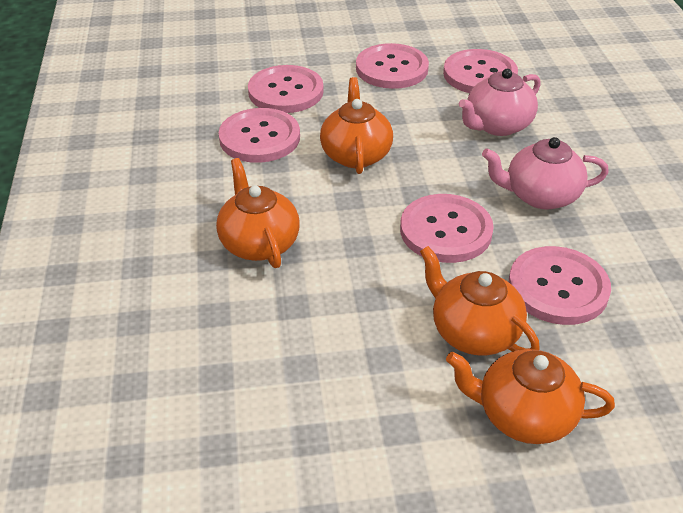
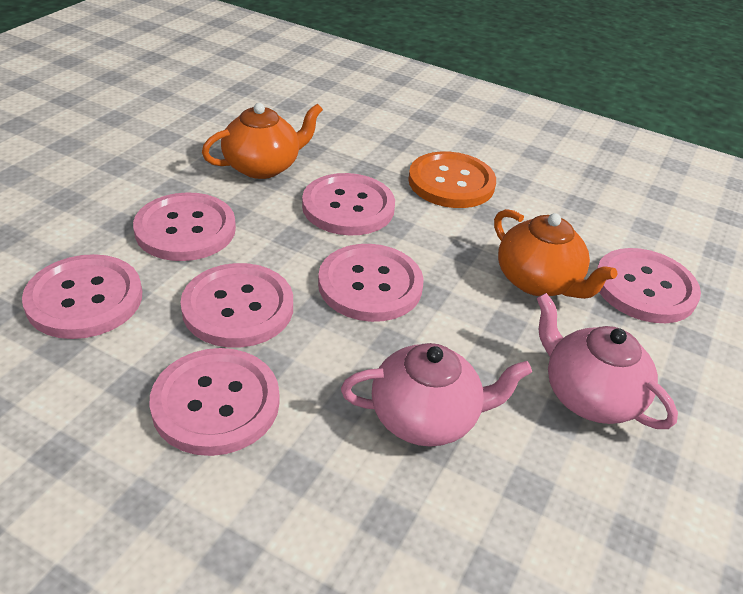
orange button: none = 0 -> [408,151,496,208] = 1
orange teapot: [216,158,300,268] [320,77,393,174] [420,246,540,356] [446,349,615,444] = 4 -> [202,103,323,179] [494,209,617,299] = 2
pink button: [218,108,300,163] [248,65,324,113] [356,43,429,89] [400,194,494,263] [443,49,518,93] [509,246,611,325] = 6 -> [22,254,142,339] [133,192,236,261] [149,348,280,456] [180,263,293,348] [302,173,395,236] [318,244,424,322] [597,248,701,323] = 7

